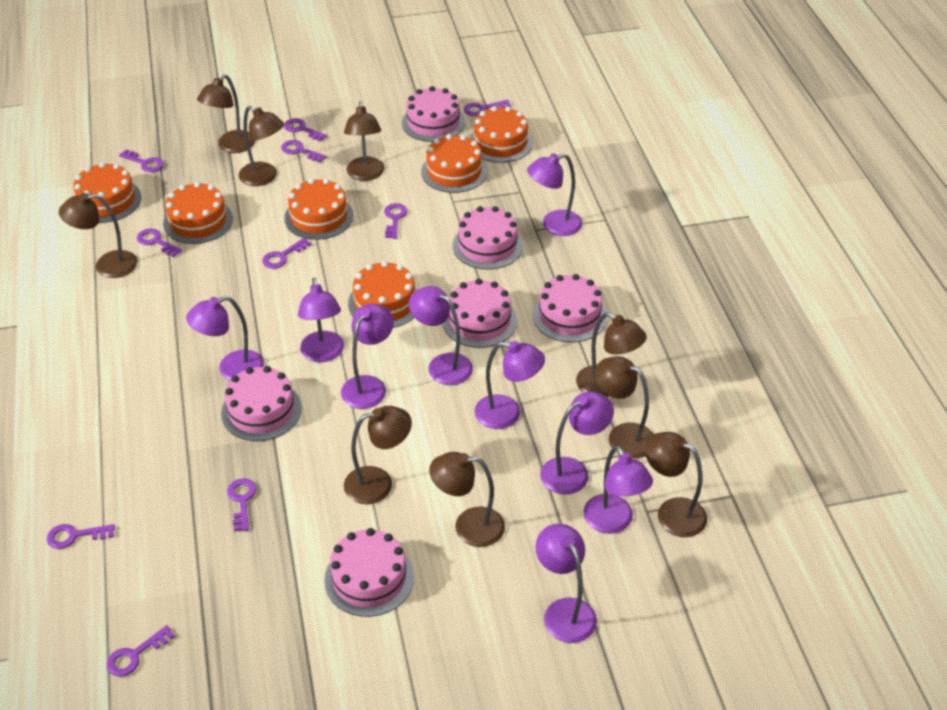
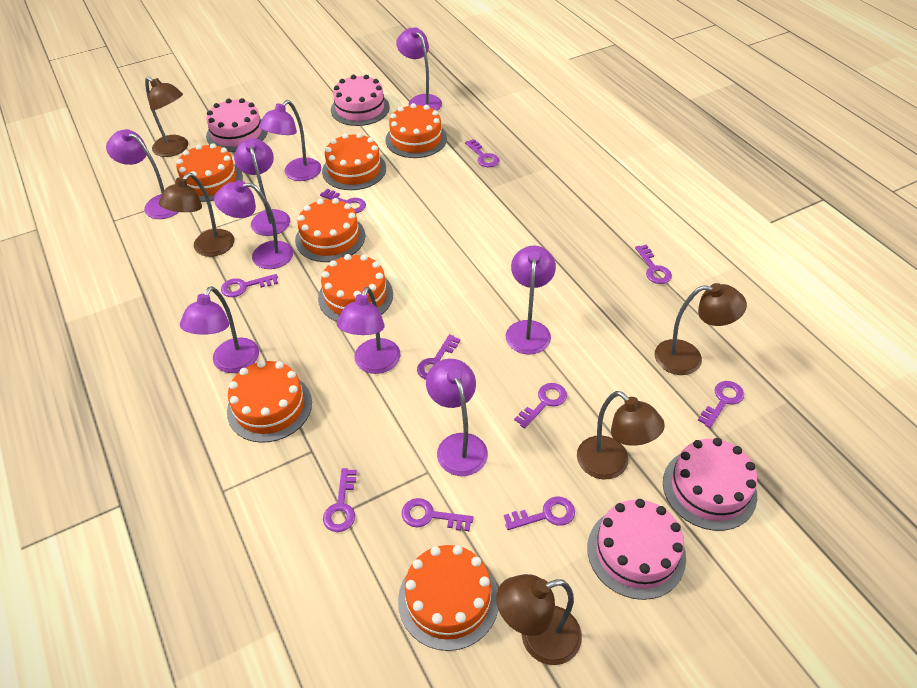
brown lamp: [59,193,138,278] [197,74,255,153] [239,106,284,186] [344,101,385,181] [344,406,412,504] [429,452,505,547] [576,312,647,397] [595,356,654,459] [645,432,707,537] = 9 -> [145,77,188,157] [159,173,234,257] [496,574,582,665] [577,391,665,480] [655,283,747,375] = 5
orange cake: [73,162,142,223] [163,182,233,244] [284,178,353,240] [348,261,418,328] [421,134,487,193] [469,106,533,163] = 6 -> [176,143,243,202] [227,360,312,443] [295,198,365,262] [318,254,393,322] [322,133,386,190] [385,103,447,158] [398,545,498,651] = 7
pink cake: [221,366,302,441] [324,528,414,617] [402,86,465,142] [443,278,517,348] [453,206,523,269] [533,274,607,342] = 6 -> [206,98,268,152] [331,75,390,126] [587,499,686,600] [663,438,757,531] = 4

